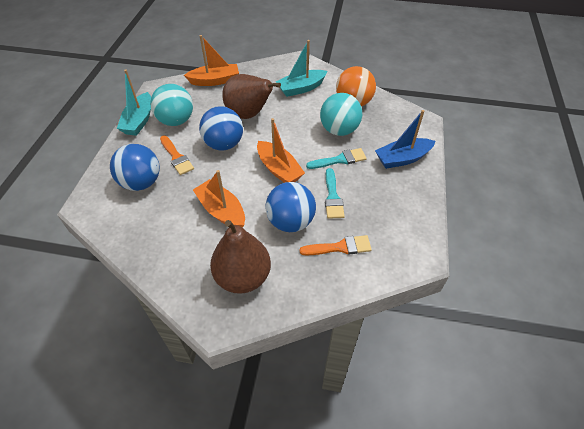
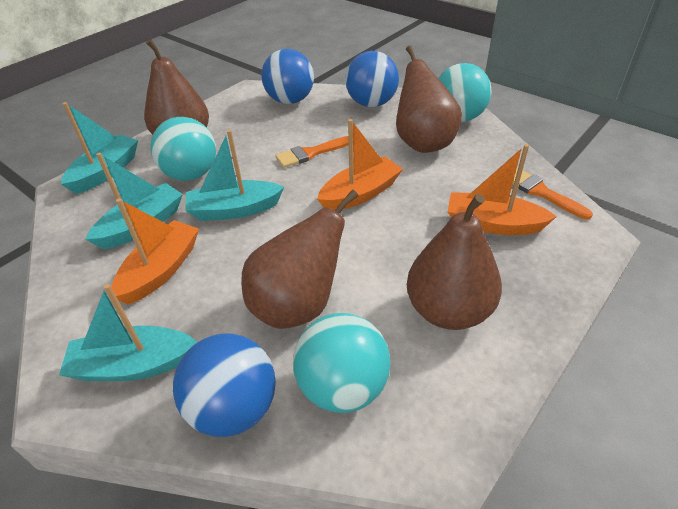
blue boat: [375,110,436,169] = 1 -> none = 0
brown pear: [210,220,271,294] [222,74,281,119] = 2 -> [144,39,209,135] [241,190,358,329] [396,45,462,153] [407,194,502,330] = 4
orange ball: [336,66,376,106] = 1 -> none = 0
turquoise ball: [150,84,193,126] [320,93,362,136] = 2 -> [150,117,216,181] [293,313,391,413] [438,63,491,122] = 3
turquoise boat: [117,69,151,136] [276,40,327,97] = 2 -> [59,284,197,381] [61,102,138,194] [86,153,183,249] [185,130,284,221] = 4
turquoise brush: [306,148,367,169] [325,168,345,219] = 2 -> none = 0

